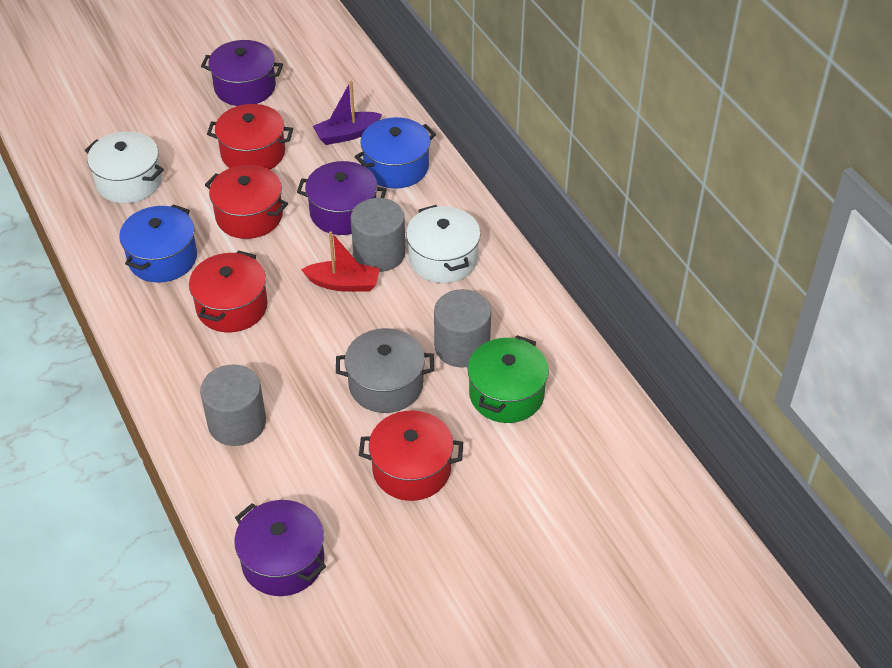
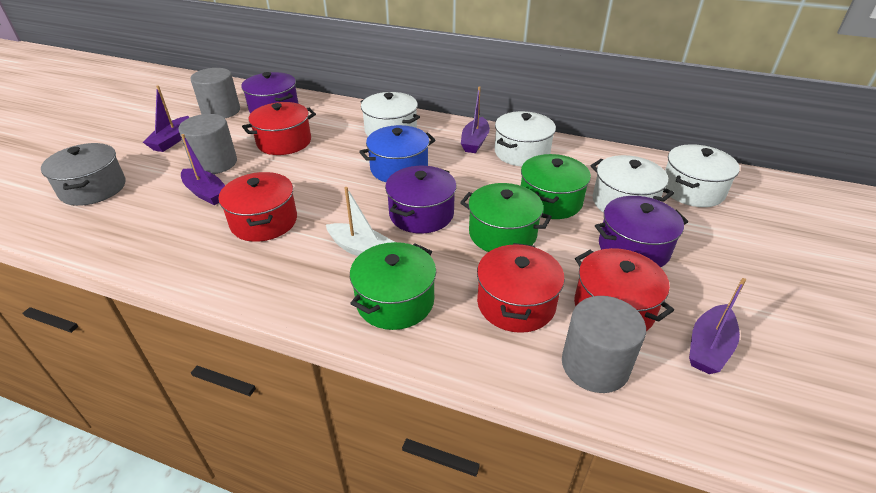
blue pot: [119,204,197,283] [355,117,436,189] = 2 -> [359,125,436,182] = 1
green pot: [467,335,549,423] = 1 -> [350,242,436,330] [460,183,552,252] [521,154,591,219] = 3
purple boat: [313,81,382,145] = 1 -> [143,85,189,152] [181,134,225,205] [461,86,490,153] [689,278,746,374] = 4
red boat: [301,231,380,292] = 1 -> none = 0
white boat: none = 0 -> [326,187,394,256] = 1
white pot: [85,131,164,203] [406,205,481,283] = 2 -> [360,92,420,136] [495,111,556,167] [591,155,674,213] [665,144,740,207] = 4

